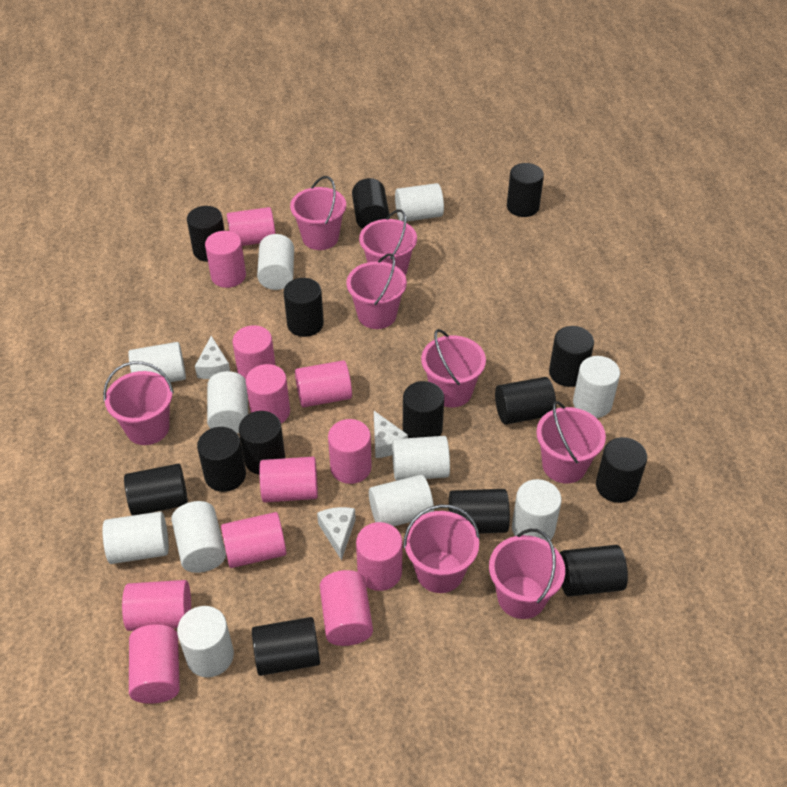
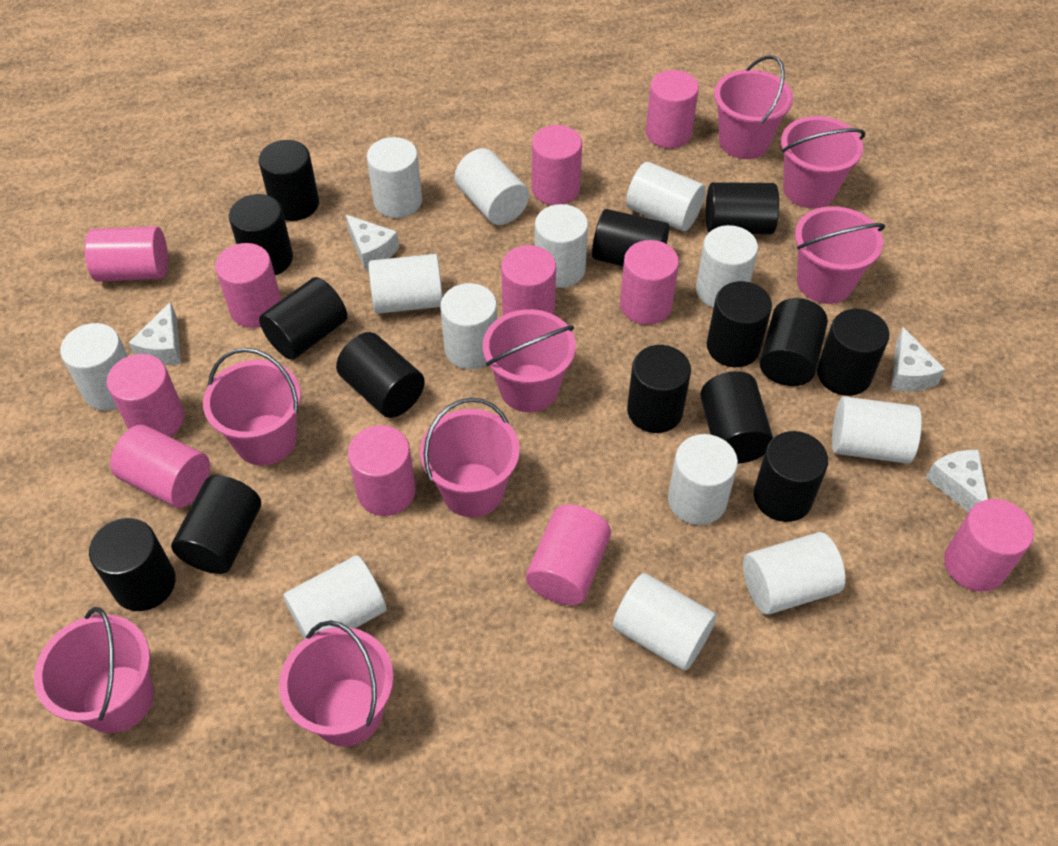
pink cylinder: [122,580,191,631] [129,624,180,704] [205,231,246,288] [221,512,286,568] [227,207,276,246] [232,325,275,379] [246,364,290,423] [259,457,318,503] [295,360,352,408] [320,570,373,646] [328,419,372,484] [356,522,403,591] = 12 -> [85,226,168,282] [106,354,184,437] [110,425,210,508] [215,243,281,328] [348,425,416,516] [501,245,556,315] [526,504,611,605] [532,125,582,205] [620,240,679,325] [646,70,699,148] [944,499,1034,592] = 11
white cheese: [195,336,230,379] [317,507,356,561] [374,411,408,458] = 3 -> [128,302,181,365] [346,215,399,270] [891,327,945,391] [926,450,988,512] = 4
white cylinder: [103,511,169,564] [128,342,186,382] [171,501,226,573] [177,606,234,677] [207,371,248,434] [257,234,294,290] [369,475,434,526] [392,436,450,481] [395,183,444,222] [512,479,562,542] [573,356,620,418] = 11 -> [60,323,128,411] [283,555,386,639] [367,137,422,218] [369,254,443,314] [440,283,497,369] [454,148,529,225] [535,204,588,288] [613,573,717,671] [626,162,706,231] [668,434,738,525] [696,225,758,308] [743,532,846,615] [832,396,922,464] = 13

